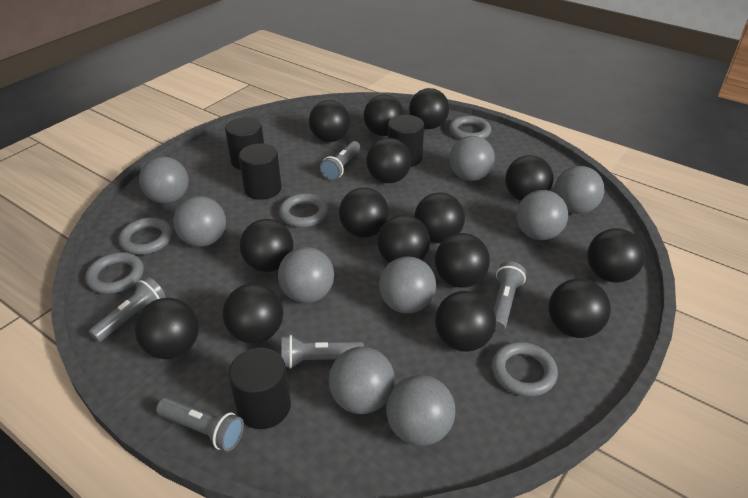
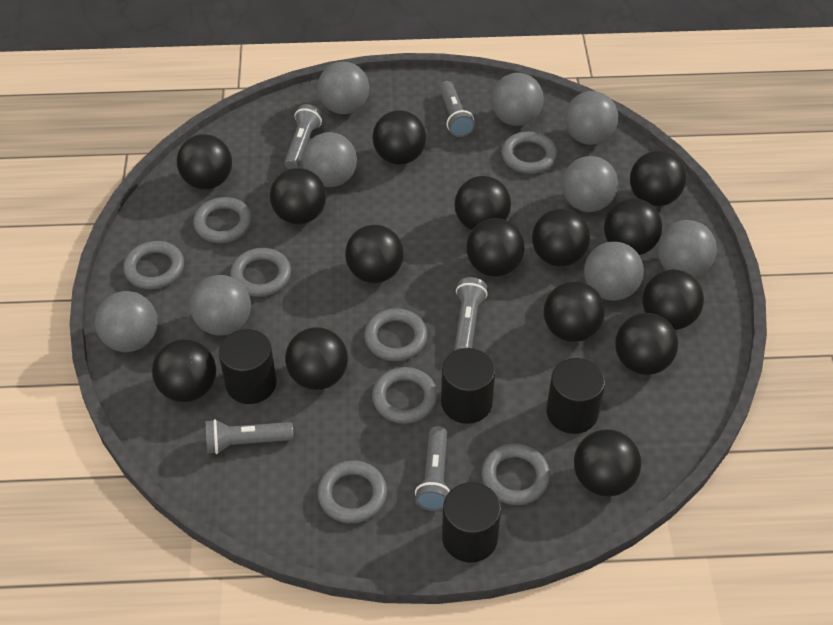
grey ring: [85,252,144,294] [119,217,173,255] [279,193,329,228] [449,116,491,139] [492,342,558,397] = 5 -> [123,241,184,289] [193,197,252,243] [230,248,291,297] [317,460,387,523] [364,308,428,361] [372,367,438,424] [482,443,550,505] [501,131,557,174] = 8

